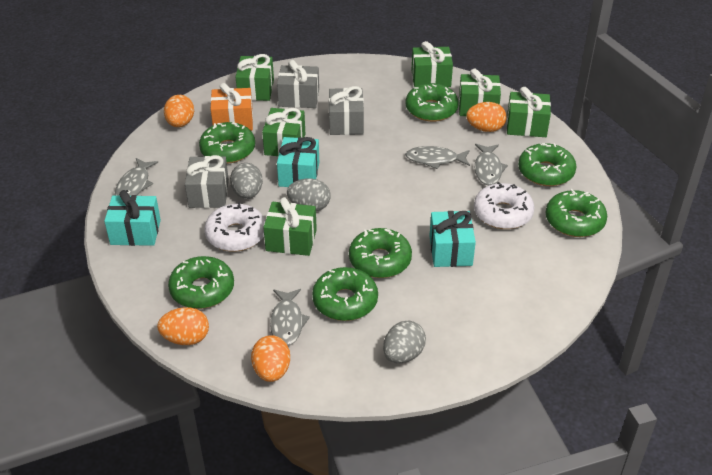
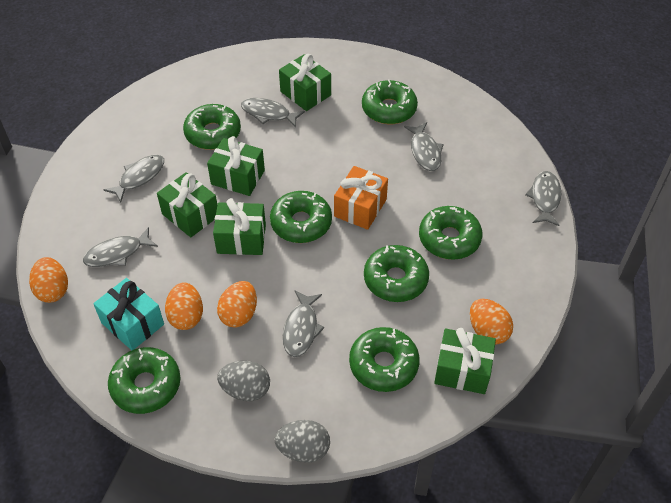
green gift: [236,54,274,101] [262,108,305,156] [263,197,317,256] [412,41,453,87] [459,69,501,116] [507,87,551,137] = 6 -> [157,172,217,237] [207,136,265,196] [213,198,266,255] [279,54,331,111] [434,328,496,394] = 5
grey egg: [230,163,263,199] [287,178,330,211] [383,321,426,364] = 3 -> [217,361,270,401] [274,420,330,463] = 2
grey fish: [115,158,158,196] [270,289,310,346] [405,146,470,169] [475,144,508,186] = 4 -> [83,227,158,267] [104,155,164,202] [241,98,305,128] [283,291,324,357] [404,122,444,171] [525,171,561,226] = 6
grey gift: [185,155,229,208] [277,60,319,108] [329,86,364,135] = 3 -> none = 0
turquoise gift: [104,190,161,246] [277,137,319,187] [430,211,476,267] = 3 -> [93,278,164,350] = 1
white donut: [204,202,265,252] [474,182,535,229] = 2 -> none = 0

